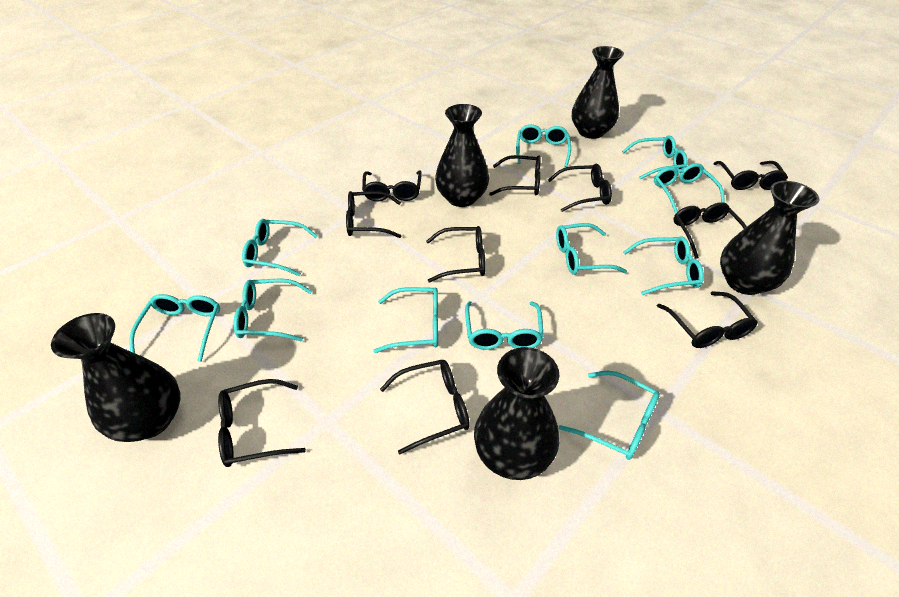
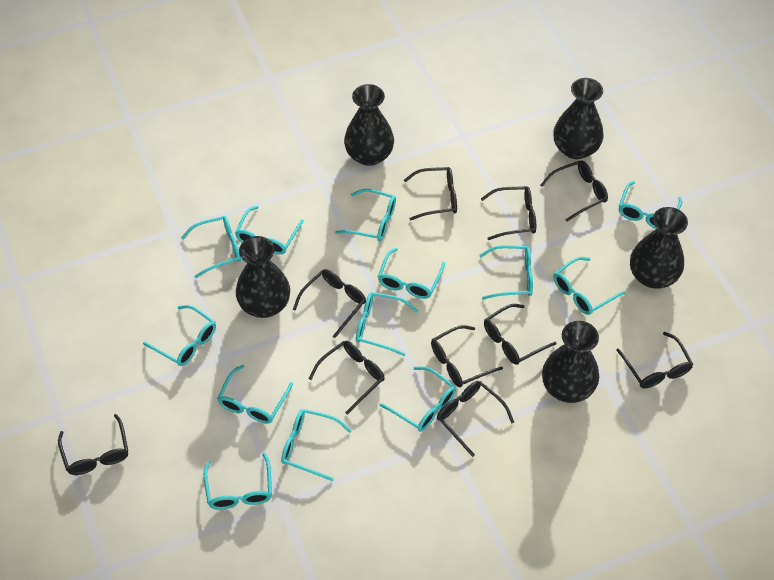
turquoise glasses: [129,294,220,362] [234,278,312,341] [242,219,318,276] [373,287,438,353] [465,301,544,350] [516,124,571,167] [556,223,627,275] [559,371,660,460] [622,135,688,179] [623,237,704,295] [654,163,725,214] = 11 -> [143,305,216,366] [181,216,241,278] [204,453,272,510] [217,365,293,424] [235,206,304,255] [281,409,352,481] [335,189,396,241] [356,292,418,356] [378,248,445,299] [380,366,456,431] [479,245,533,300] [554,257,625,315] [619,181,682,229] = 13

